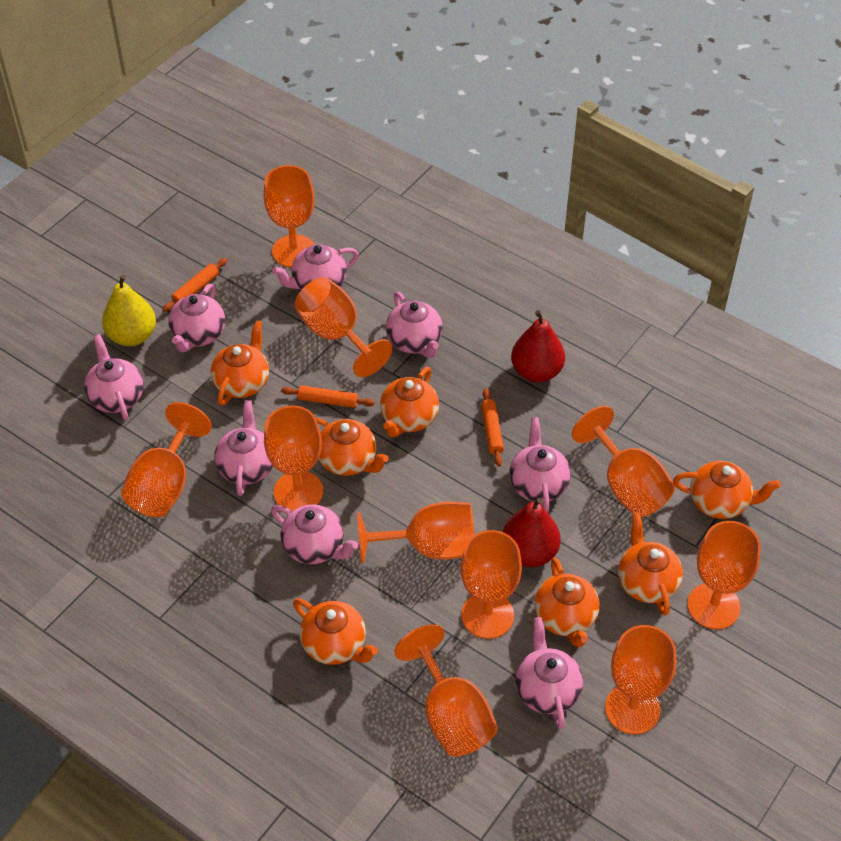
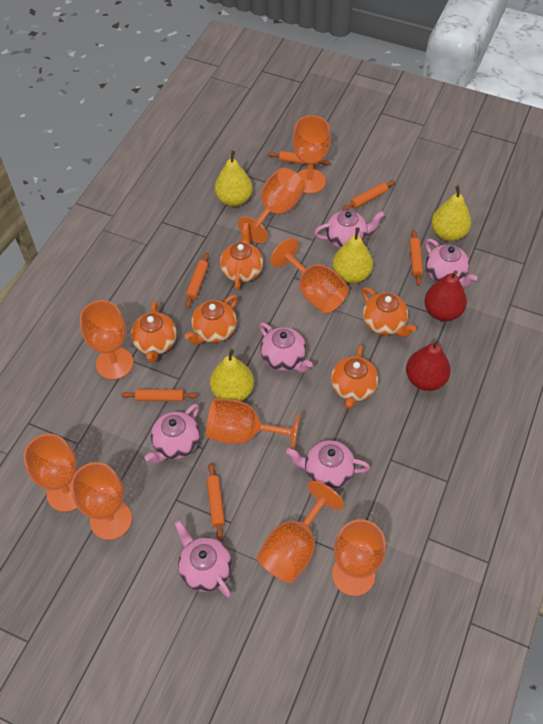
orange goblet: [121,402,212,517] [263,165,315,267] [264,405,323,512] [295,277,392,377] [357,502,474,564] [394,624,498,757] [460,530,522,639] [572,406,675,517] [605,625,676,734] [688,521,761,629] = 10 -> [23,434,77,512] [71,462,132,540] [80,300,133,380] [206,399,300,449] [238,168,305,243] [257,481,344,583] [270,238,349,313] [293,115,331,194] [332,519,386,596] = 9
orange rolling pin: [162,258,227,312] [281,385,375,408] [481,388,504,467] = 3 -> [121,389,198,401] [185,252,209,308] [207,463,225,541] [268,151,331,167] [342,180,396,211] [409,230,423,286] = 6
orange teapot: [211,320,269,406] [293,599,378,665] [315,417,389,476] [380,367,439,438] [534,558,600,647] [618,513,683,616] [673,461,781,519] = 7 -> [131,301,177,363] [185,295,238,345] [220,223,263,290] [331,345,378,409] [362,287,416,337] = 5
pink teapot: [84,334,144,420] [168,284,225,352] [214,400,273,496] [271,504,358,564] [272,244,359,290] [386,292,443,358] [509,417,571,513] [515,617,583,729] = 8 -> [145,404,200,464] [174,520,232,598] [259,323,313,373] [286,440,370,489] [314,210,384,248] [425,239,477,287] = 6
yellow pear: [102,275,156,346] = 1 -> [210,349,254,401] [215,151,253,207] [333,227,373,283] [431,186,471,241] = 4

